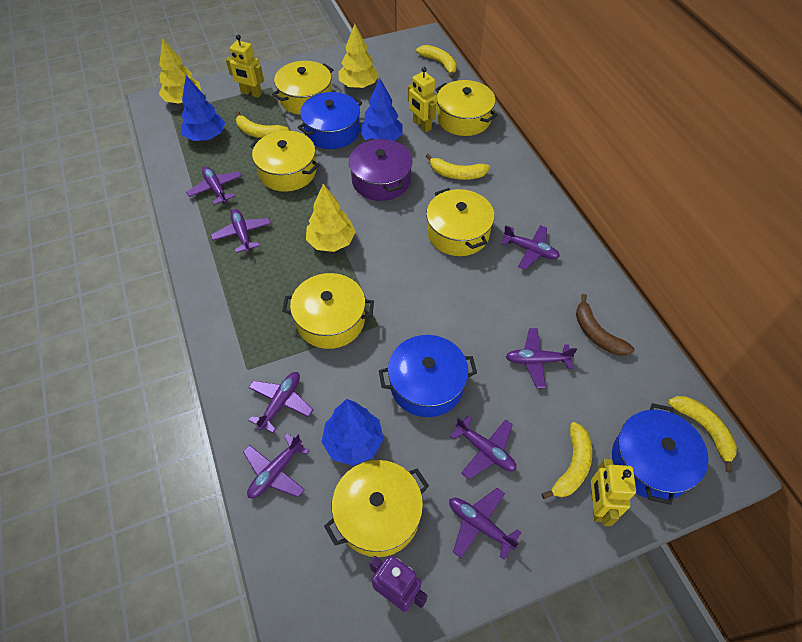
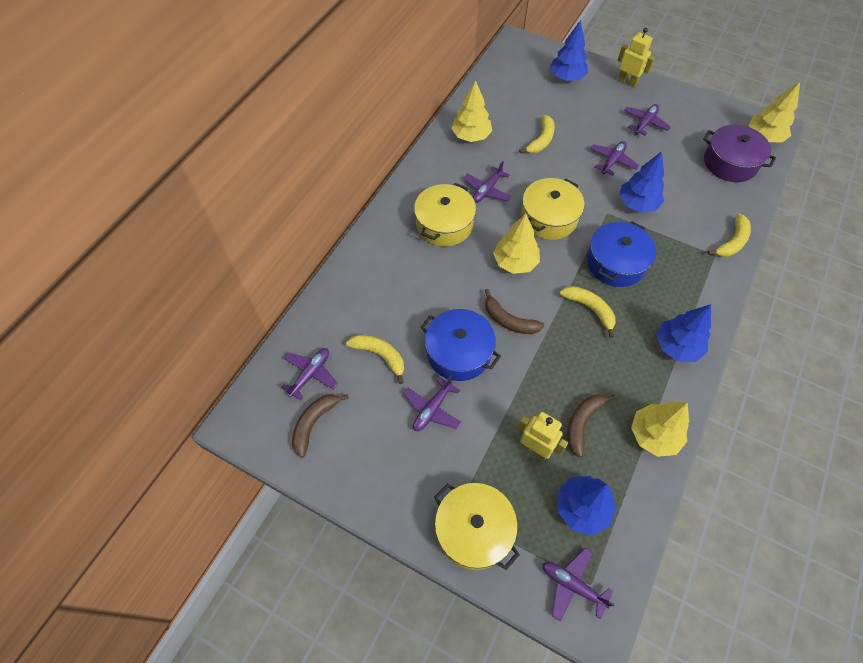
blue pot: [298,92,362,149] [379,335,477,417] [612,403,708,505] = 3 -> [420,309,501,381] [587,221,656,287] = 2
blue tree: [181,76,225,141] [321,399,384,466] [359,78,403,141] = 3 -> [550,20,588,81] [558,476,616,535] [619,151,664,213] [657,304,711,362] = 4
brown banana: [576,294,635,356] = 1 -> [292,394,349,458] [485,289,544,334] [567,394,616,457] = 3
purple plane: [186,166,242,205] [211,209,271,253] [243,433,310,498] [248,372,313,433] [449,488,522,559] [450,416,516,479] [501,225,560,270] [506,328,577,388] = 8 -> [281,348,338,400] [403,376,461,431] [464,161,511,203] [543,548,615,622] [590,141,639,176] [624,104,671,136] = 6
purple robot: [369,556,428,612] = 1 -> none = 0
yellow banana: [236,111,289,138] [416,45,457,78] [426,154,490,180] [541,422,592,499] [668,396,737,473] = 5 -> [346,335,404,384] [519,115,555,153] [560,286,616,338] [708,214,751,257] = 4
yellow pot: [250,131,320,192] [272,61,333,115] [282,273,374,349] [324,460,429,557] [426,188,495,256] [435,80,497,136] = 6 -> [414,183,476,246] [434,483,520,570] [521,178,585,240] = 3
yellow robot: [226,35,264,98] [408,67,437,132] [591,459,636,526] = 3 -> [517,412,568,460] [617,28,655,88] = 2
yellow tree: [159,38,201,104] [306,184,356,252] [338,24,379,88] = 3 -> [451,80,492,142] [493,214,540,274] [631,402,689,457] [749,82,800,142] = 4

